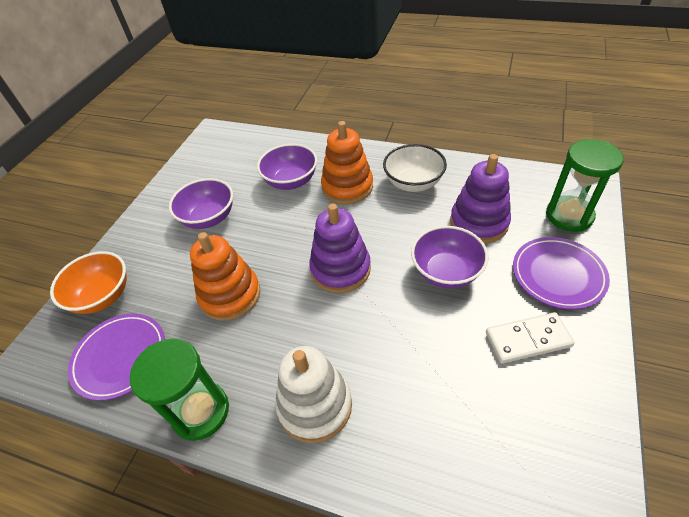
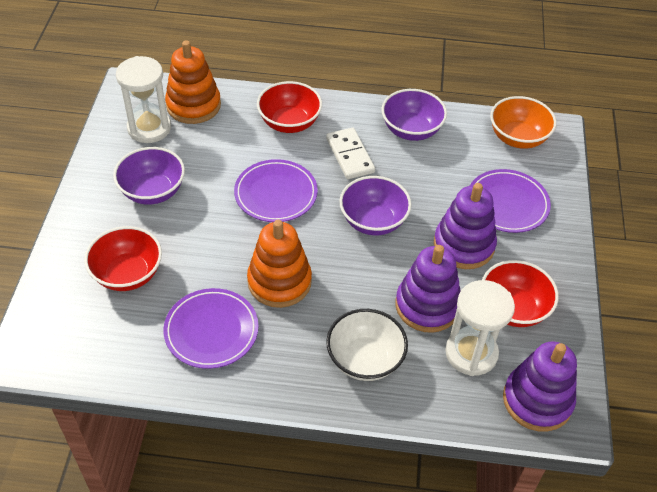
green hourglass: [130,338,229,441] [546,139,624,232] = 2 -> none = 0
purple plate: [68,314,165,401] [513,237,610,309] = 2 -> [163,288,259,369] [234,159,318,222] [470,169,551,233] = 3
purple stacking toy: [309,204,371,293] [450,154,511,244] = 2 -> [396,245,461,333] [434,183,497,269] [503,342,577,432] = 3
red bowl: none = 0 -> [84,226,162,291] [257,81,322,133] [482,260,559,327] = 3
white hourglass: none = 0 -> [116,56,171,143] [445,280,515,376] = 2
white stacking toy: [275,346,352,443] = 1 -> none = 0

